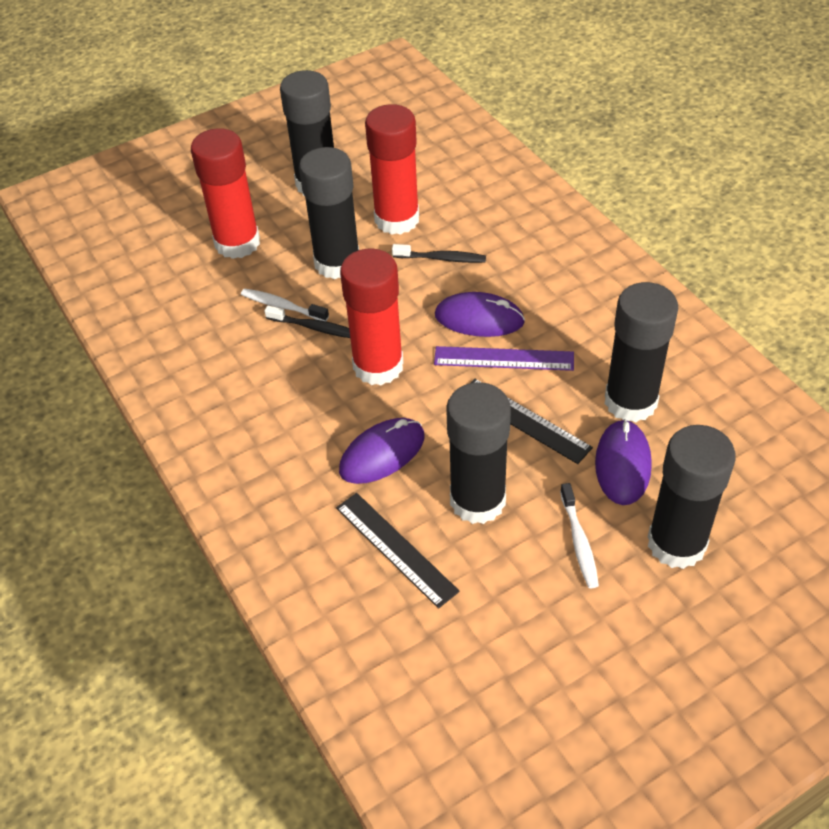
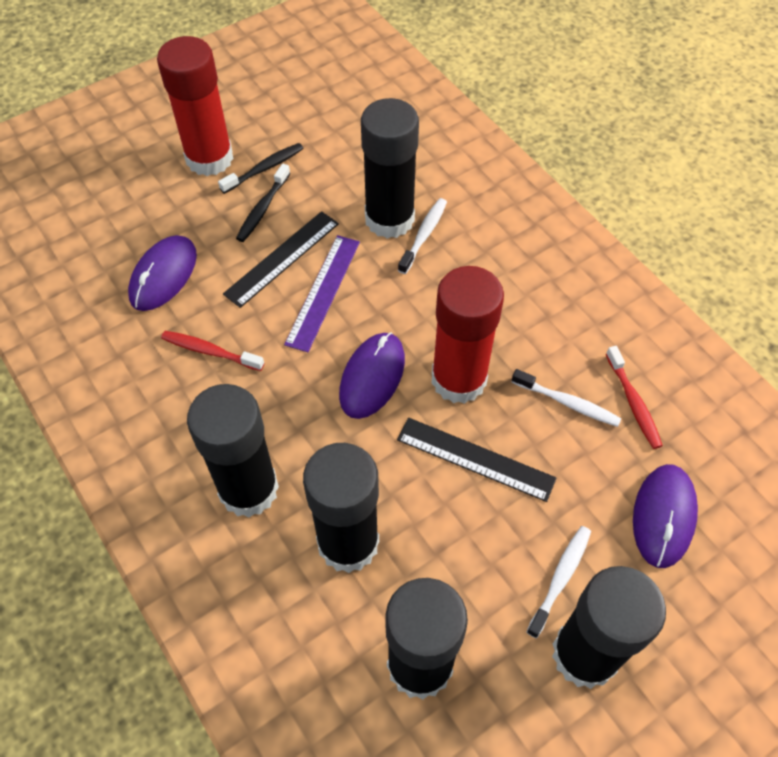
red glue stick: [191,128,260,259] [340,248,404,385] [365,104,419,235] = 3 -> [157,36,233,176] [432,266,504,404] = 2
red toothbrush: none = 0 -> [161,331,264,371] [606,346,663,449] = 2
white toothbrush: [241,288,329,321] [560,483,599,588] = 2 -> [398,198,447,274] [512,369,621,427] [526,526,591,638] = 3

